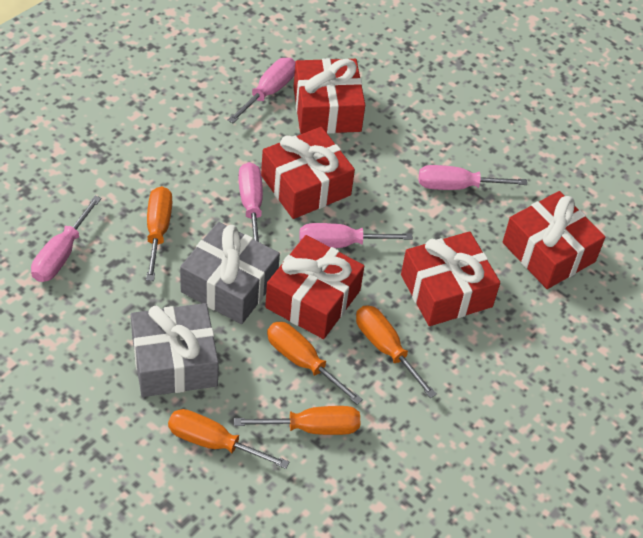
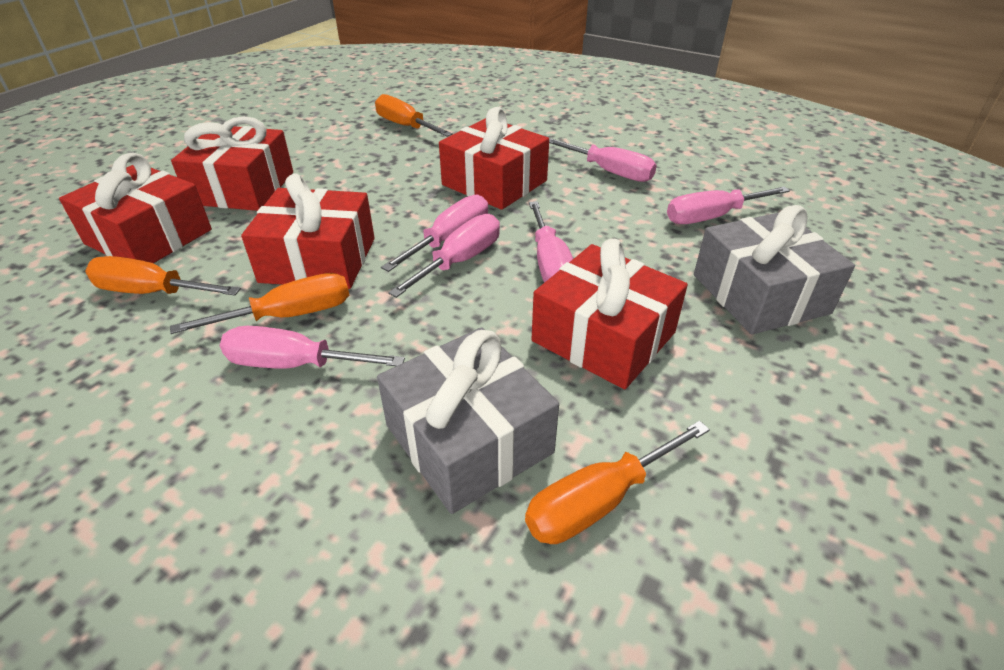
orange screwdriver: [146,186,172,281] [168,409,289,469] [234,406,360,435] [267,322,363,405] [356,305,437,398] = 5 -> [85,256,241,296] [170,273,349,334] [375,94,453,137] [525,421,710,544] = 4
pink screwdriver: [31,196,101,282] [228,58,295,123] [238,162,263,242] [299,223,413,248] [419,165,527,190] = 5 -> [220,326,405,369] [381,195,488,272] [388,214,500,298] [529,201,573,283] [549,138,657,182] [667,187,790,224] = 6

